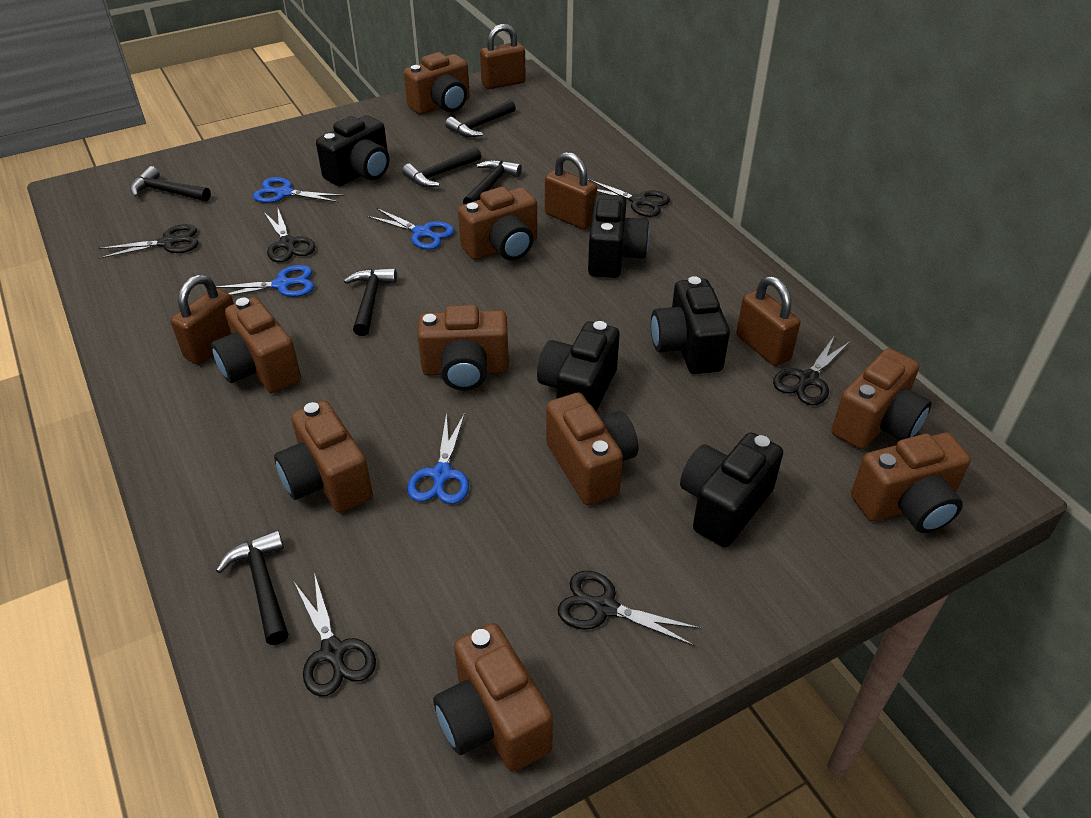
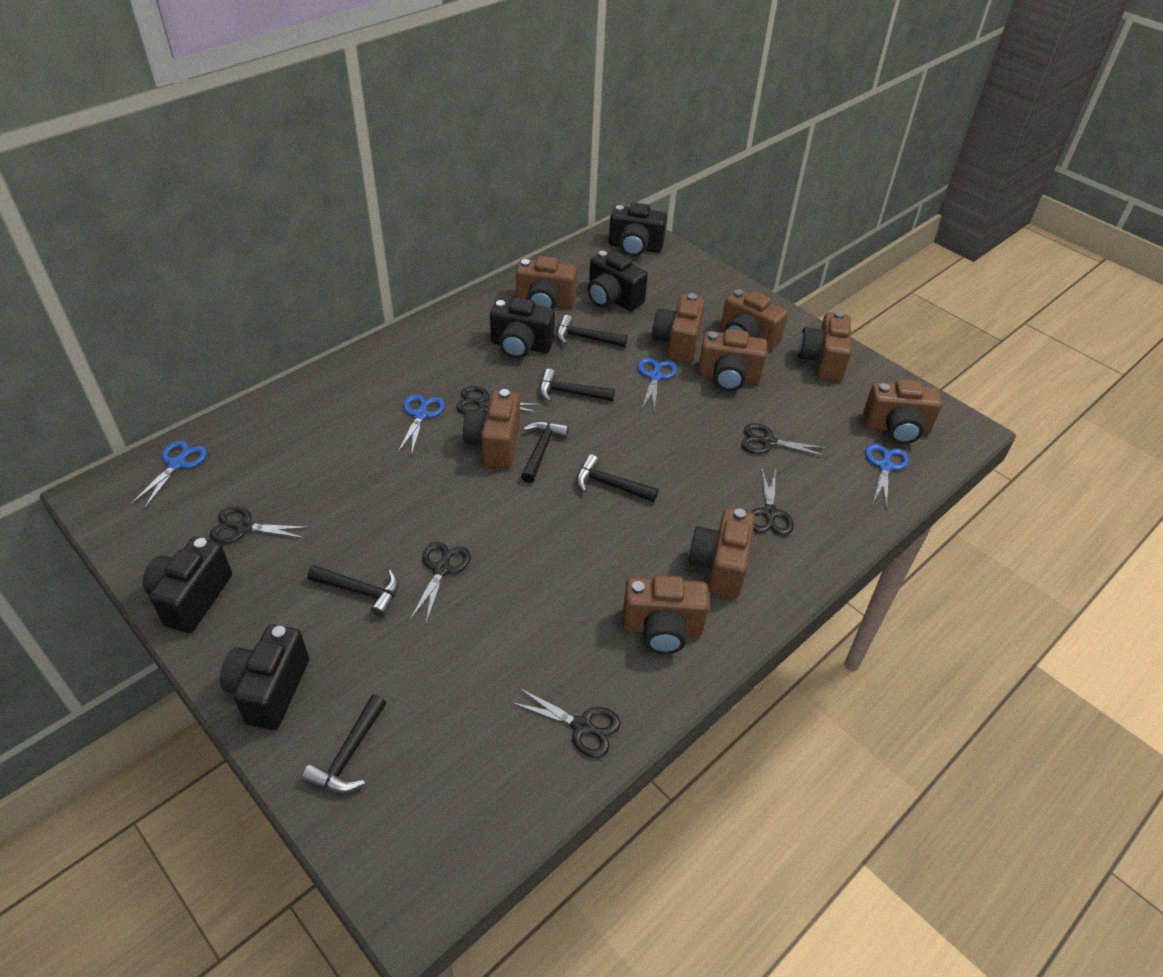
brown padlock: [170,275,234,365] [480,24,526,89] [545,152,597,230] [736,276,800,366] = 4 -> none = 0

